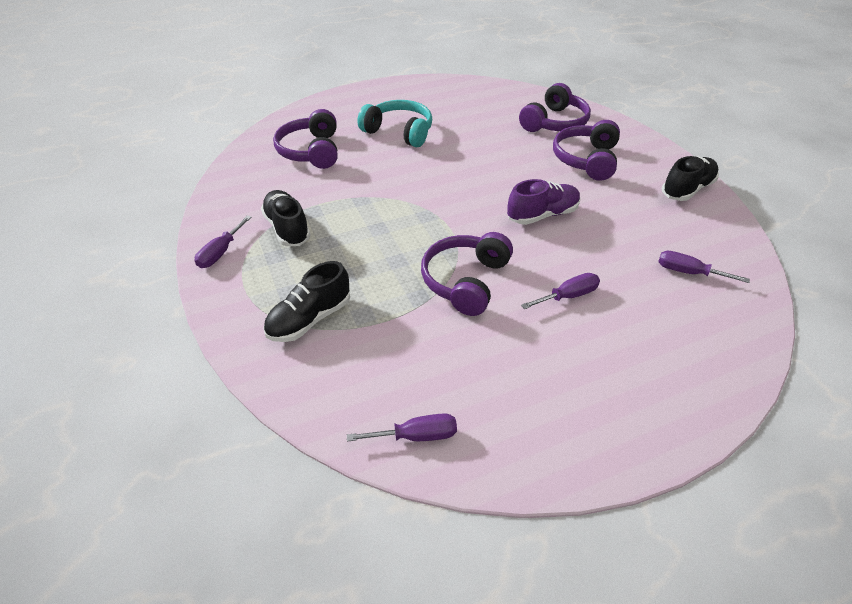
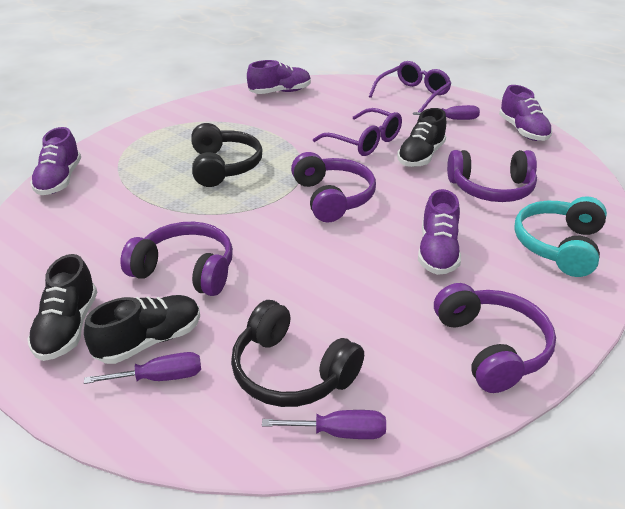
black headphones: none = 0 -> [191,123,262,187] [231,300,364,407] = 2
purple glasses: none = 0 -> [313,108,402,156] [369,61,451,112] = 2
purple screwdriver: [195,215,251,268] [347,413,457,442] [521,273,600,309] [658,251,750,283] = 4 -> [84,352,201,384] [262,410,386,439] [413,105,480,120] = 3
purple shoe: [507,179,581,225] = 1 -> [30,127,81,195] [247,60,311,94] [418,189,461,275] [499,85,552,141] = 4

